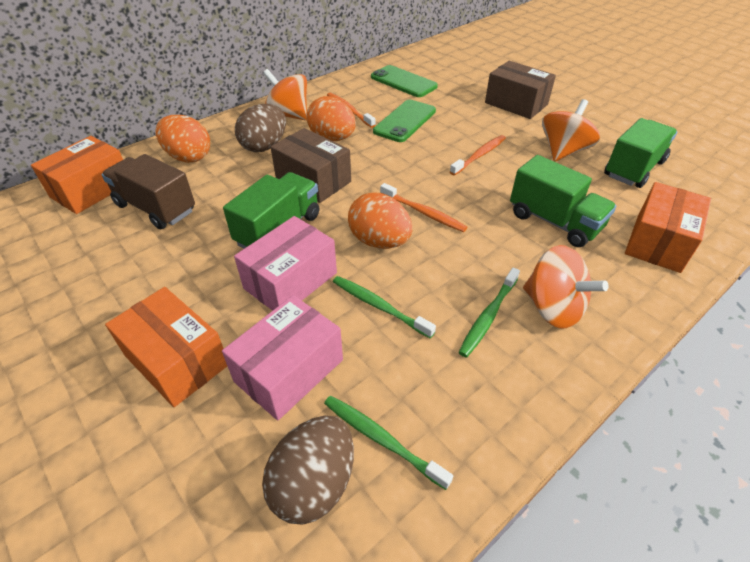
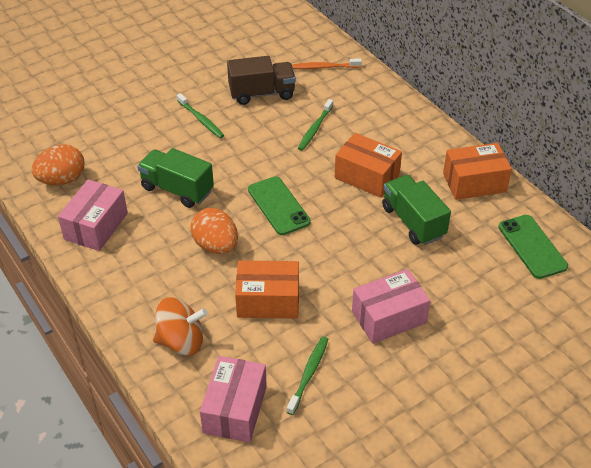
brown box: [271,128,351,203] [485,61,556,119] = 2 -> none = 0
brown egg: [235,104,286,152] [262,416,354,525] = 2 -> none = 0
green truck: [223,172,319,249] [510,155,616,247] [604,118,677,188] = 3 -> [137,148,214,208] [382,175,451,245] = 2
orange egg: [156,115,210,163] [306,96,356,141] [348,192,413,249] = 3 -> [32,144,85,185] [190,208,238,254] = 2
orange spinning top: [263,69,307,120] [523,245,609,329] [542,99,600,162] = 3 -> [153,297,208,356] = 1
orange toothbrush: [327,93,376,128] [380,183,468,232] [450,135,506,176] = 3 -> [292,58,362,69] = 1
pink box: [222,295,343,420] [234,216,337,311] = 2 -> [58,179,128,251] [200,356,267,442] [352,269,430,344] = 3

